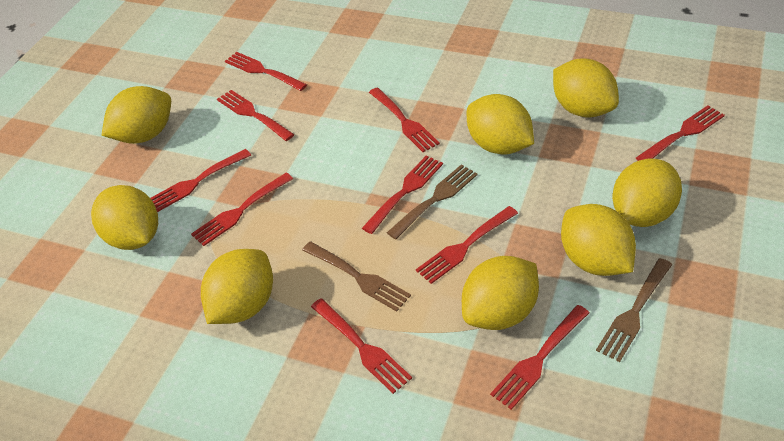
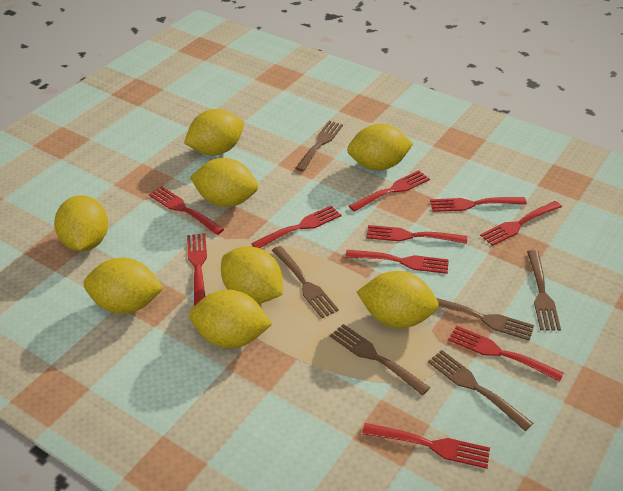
brown fork: [302,242,411,312] [387,164,478,239] [596,258,672,362] = 3 -> [272,246,339,318] [295,121,343,172] [330,324,430,396] [428,350,533,431] [436,298,534,341] [527,250,561,331] = 6

